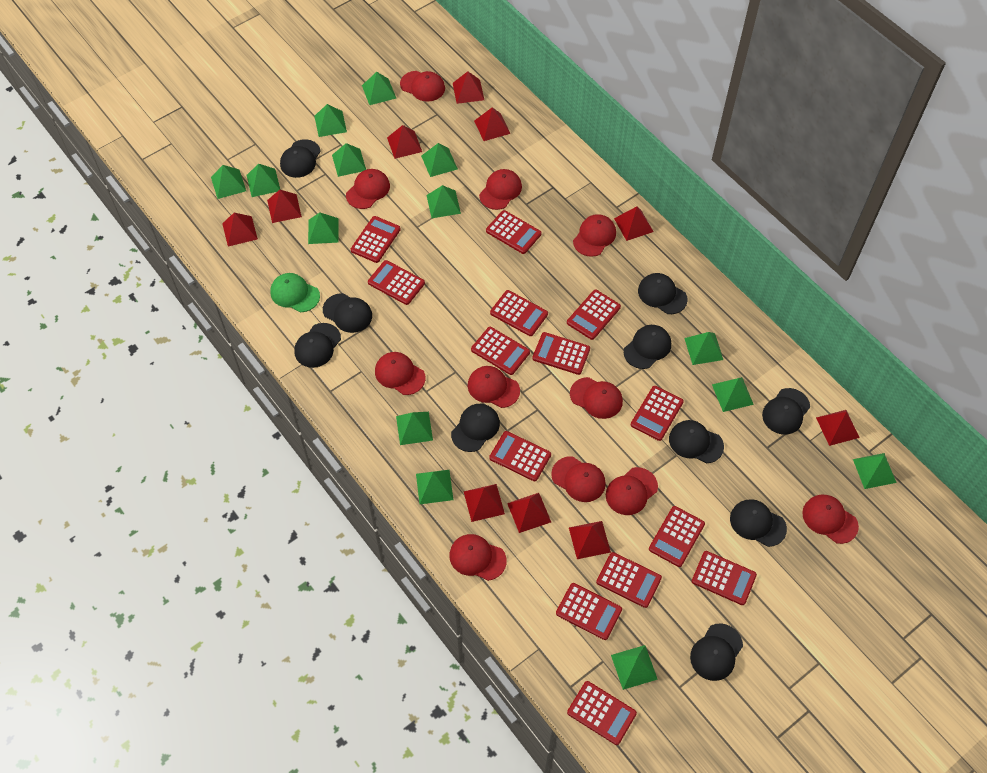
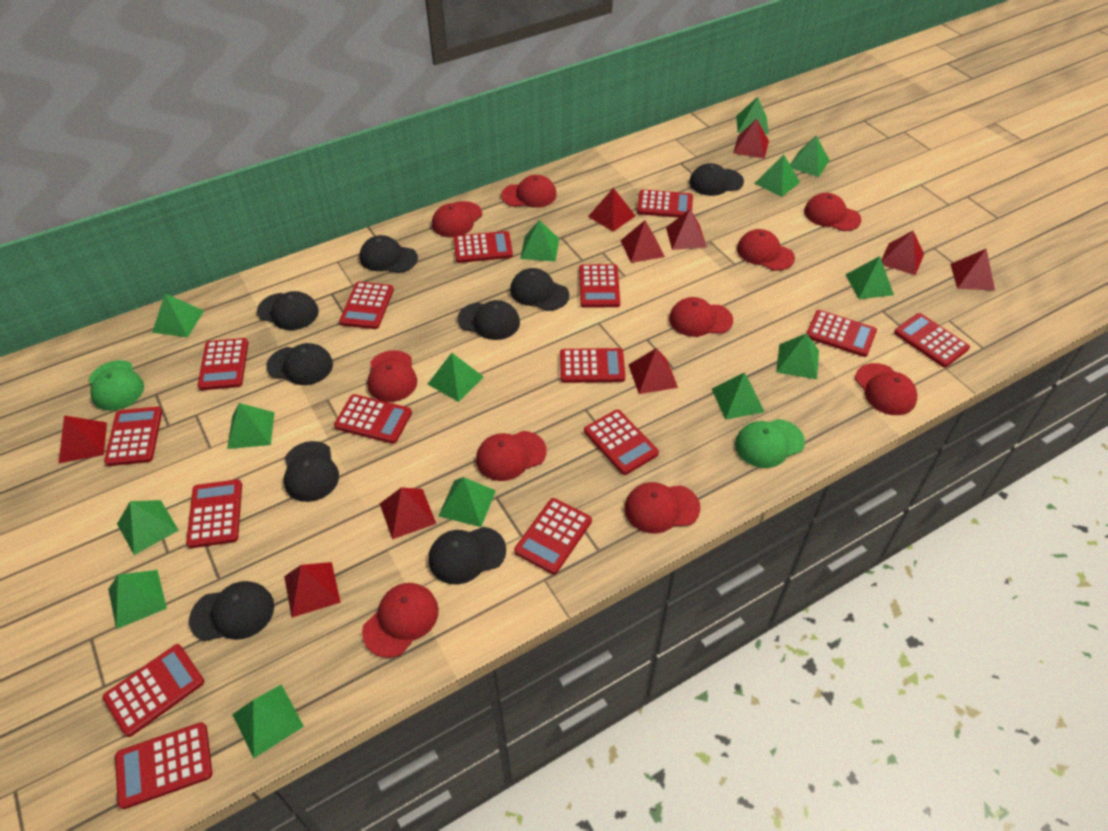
black cap: [280,139,321,178] [294,323,341,368] [323,293,372,333] [451,404,500,452] [624,325,671,369] [638,273,688,314] [669,420,724,463] [690,623,743,681] [730,499,787,547] [762,388,810,435] = 10 -> [189,581,274,641] [257,291,319,330] [266,343,333,385] [284,441,339,502] [360,235,418,273] [428,527,506,584] [458,300,520,340] [510,268,569,311] [689,163,744,196] = 9
green cap: [270,273,320,312] = 1 -> [89,360,144,411] [735,419,805,468] = 2
red calculator: [351,216,401,263] [368,260,425,305] [471,327,530,375] [486,210,542,254] [489,431,551,481] [490,290,548,336] [532,332,590,375] [556,583,622,640] [567,290,621,340] [567,681,637,745] [596,552,662,608] [631,386,684,441] [649,506,705,567] [692,551,757,605] = 14 -> [103,644,204,737] [104,406,162,466] [115,722,212,809] [186,479,242,548] [198,338,248,390] [334,394,412,444] [339,282,394,329] [454,231,513,263] [514,498,592,574] [560,348,625,383] [579,264,620,308] [584,410,659,475] [637,189,693,218] [807,310,877,357] [894,313,970,368] = 15
red cap: [346,169,390,209] [375,352,426,395] [400,71,445,102] [449,534,507,581] [468,366,520,408] [479,169,522,210] [551,456,606,502] [570,377,623,419] [573,214,616,257] [606,467,658,515] [802,495,859,544] = 11 -> [362,583,439,658] [367,350,417,402] [432,201,482,238] [476,431,547,481] [501,175,557,208] [624,482,700,533] [669,297,733,337] [737,229,795,271] [804,193,861,231] [855,363,917,415] = 10

